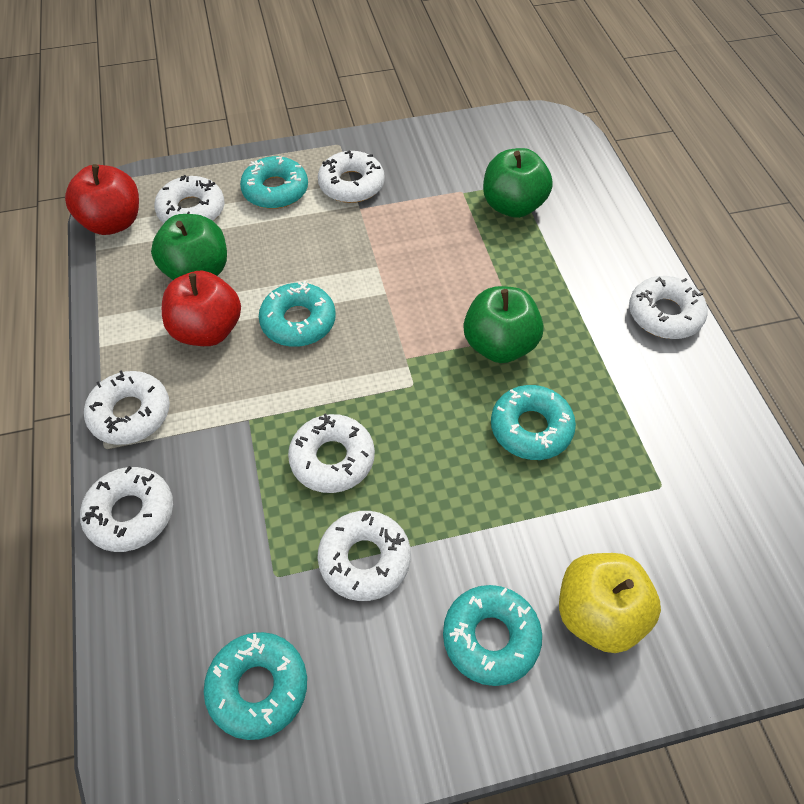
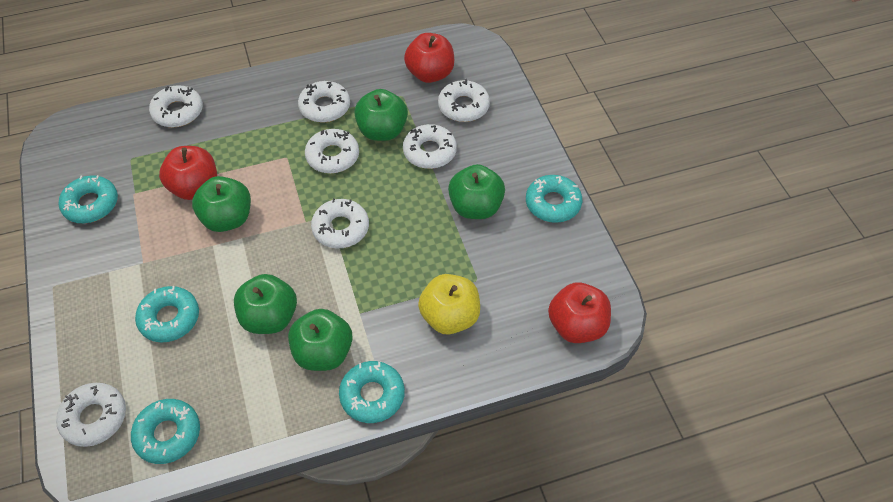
green apple: [151,214,227,280] [464,286,544,363] [483,148,553,218] = 3 -> [192,176,251,232] [234,274,297,334] [288,309,353,371] [354,89,408,141] [448,164,505,219] = 5
red apple: [65,164,139,235] [162,271,241,346] = 2 -> [159,146,217,200] [404,33,454,83] [548,283,611,343] = 3

